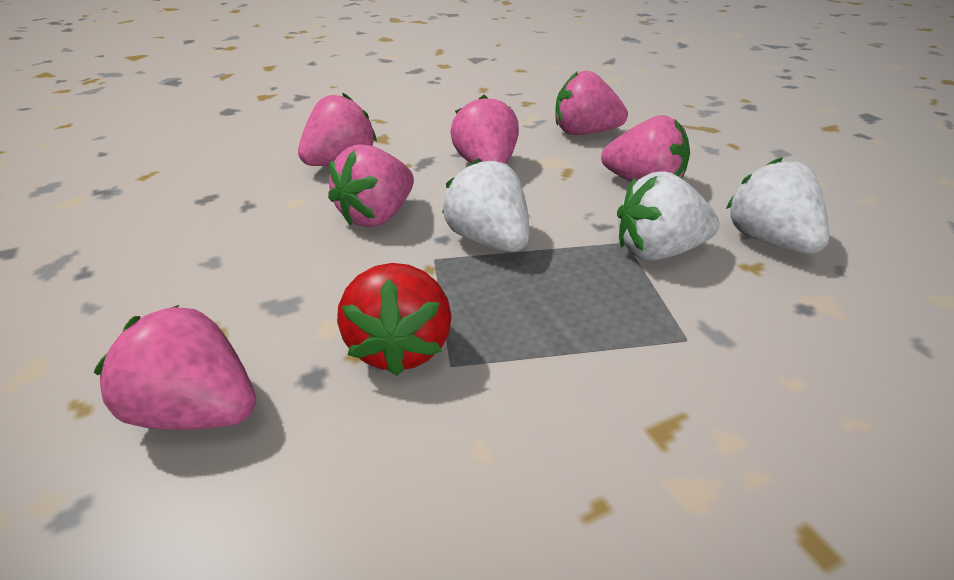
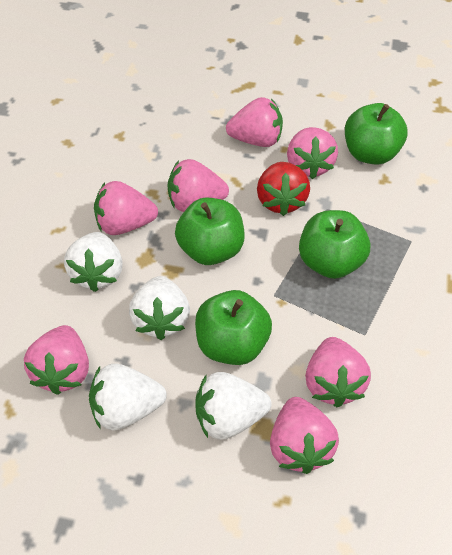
green apple: none = 0 -> [175,198,245,265] [195,290,272,365] [299,210,370,279] [345,103,408,165] = 4
pink strawberry: [94,305,256,430] [298,93,377,166] [328,144,414,227] [450,95,519,164] [555,71,628,135] [601,115,690,182] = 6 -> [24,325,89,395] [94,181,158,235] [167,159,229,212] [226,97,283,147] [270,397,339,474] [287,127,338,179] [305,337,371,407] = 7
white strawberry: [442,158,529,252] [617,172,720,261] [726,157,829,254] = 3 -> [64,232,123,292] [89,364,167,430] [129,276,190,340] [196,372,271,440] = 4

